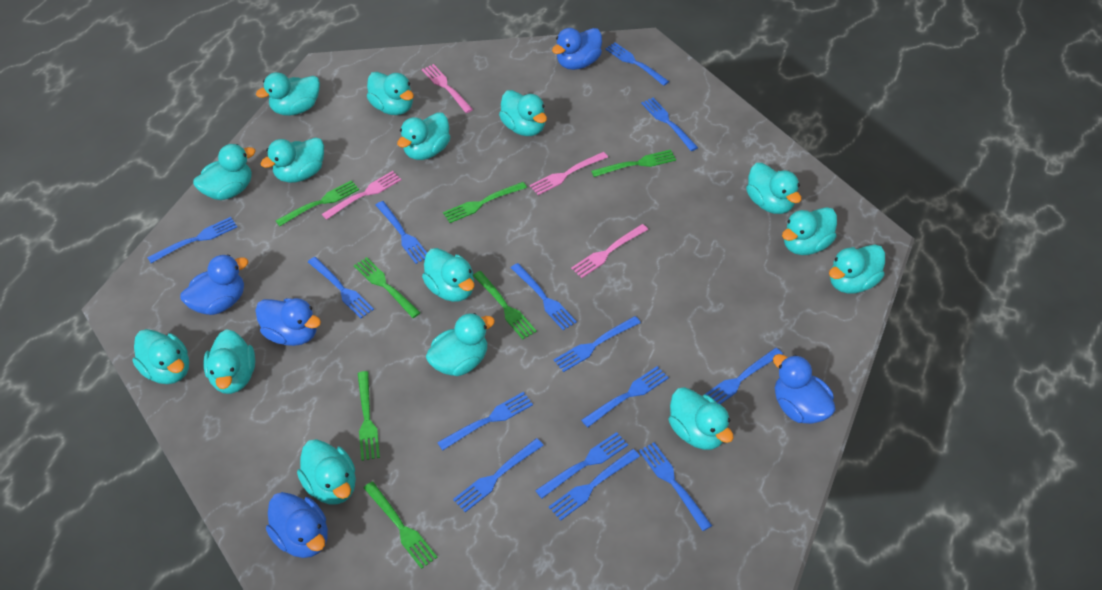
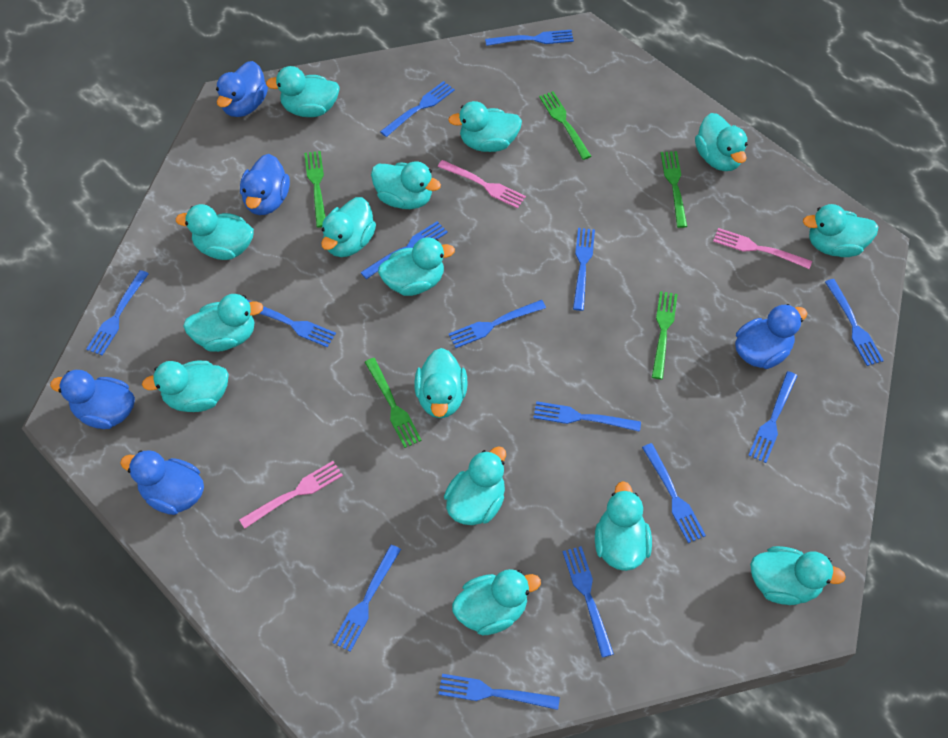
green fork: [276,180,359,226] [354,257,421,318] [358,371,380,461] [364,481,437,569] [443,182,527,223] [473,271,537,340] [591,149,676,177] = 7 -> [304,151,326,227] [365,358,422,448] [539,91,591,160] [652,291,677,379] [661,151,687,228] = 5
pink fork: [322,171,402,220] [422,64,473,113] [530,152,608,195] [571,224,648,278] = 4 -> [239,461,343,529] [438,160,526,208] [713,228,812,269] = 3

